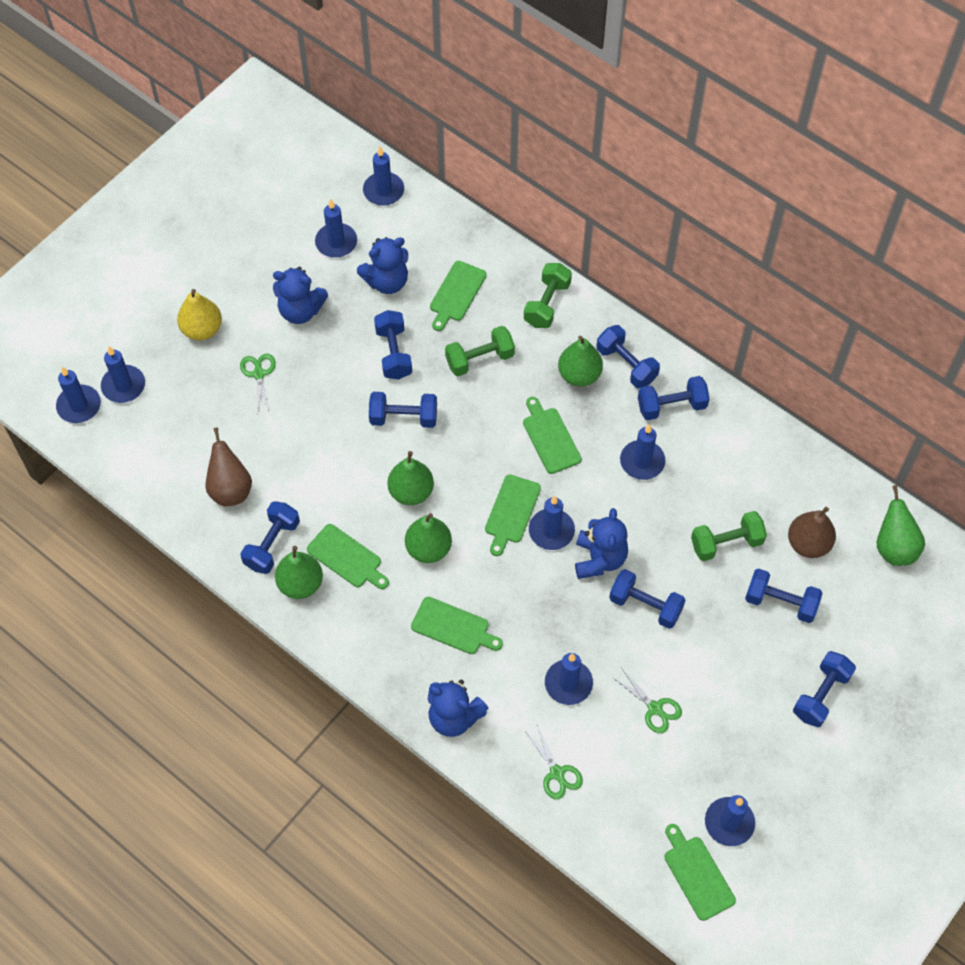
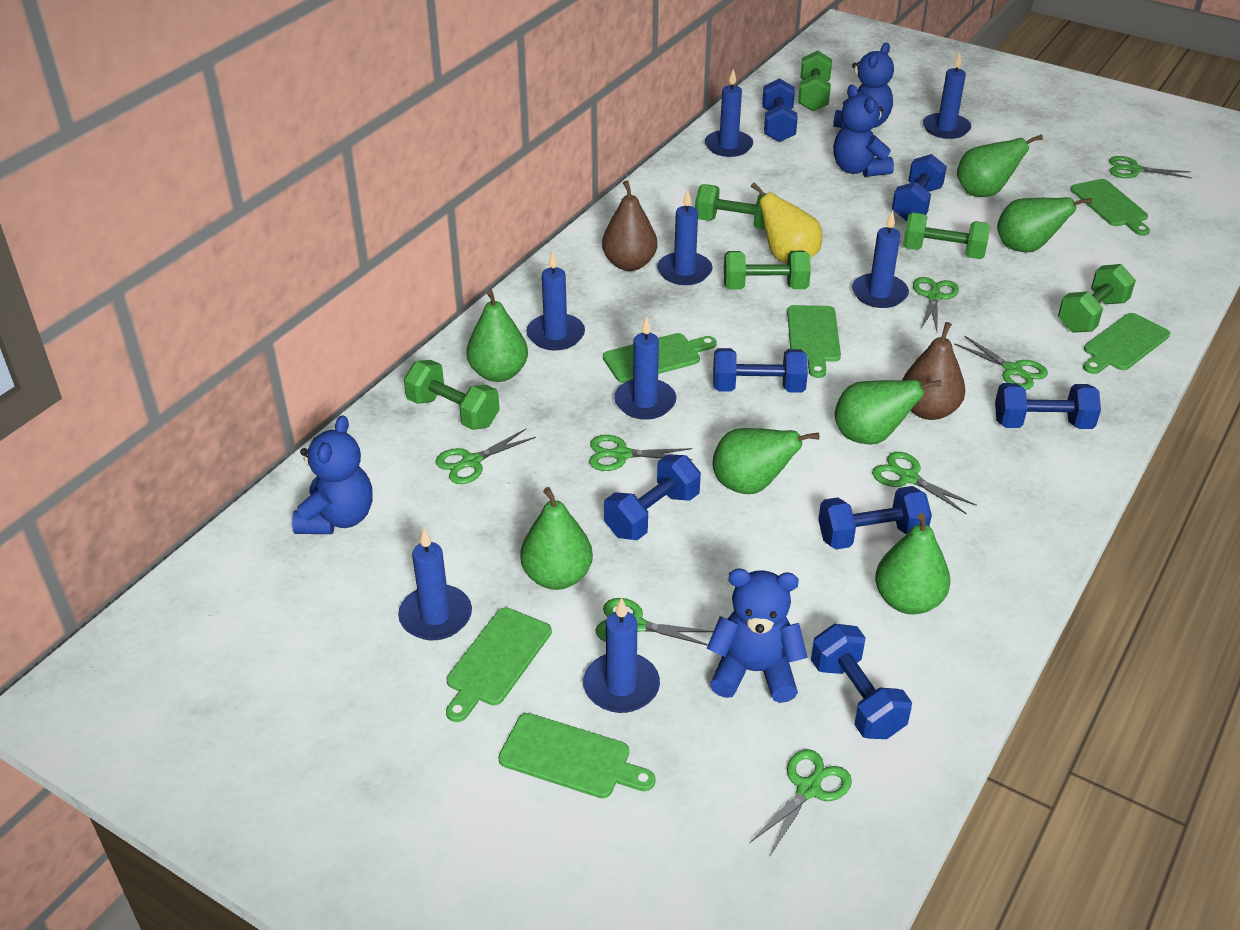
blue dumbbell: [240,501,300,574] [369,392,437,428] [374,310,412,380] [597,325,660,388] [609,569,685,629] [638,376,710,420] [745,568,822,623] [793,651,856,727] = 8 -> [604,454,701,540] [713,348,808,393] [762,78,798,142] [811,624,912,739] [818,486,932,550] [892,154,947,221] [995,383,1101,429] = 7
green dumbbell: [445,326,515,376] [524,263,572,328] [691,511,767,561] = 3 -> [404,360,500,430] [695,184,767,229] [724,251,811,290] [798,51,832,111] [903,212,990,259] [1058,264,1136,333] = 6
green pear: [275,546,323,599] [388,451,434,505] [405,513,452,563] [558,336,603,386] [877,485,925,566] = 5 -> [466,290,528,382] [520,487,593,590] [713,428,819,494] [835,380,941,445] [875,513,950,614] [957,134,1043,197] [997,197,1092,252] = 7
green scissors: [240,354,276,416] [525,725,583,799] [612,668,682,733] = 3 -> [435,429,536,484] [589,435,693,471] [595,598,714,646] [749,749,852,857] [872,452,977,514] [913,277,959,331] [954,335,1048,390] [1109,156,1192,178] = 8

